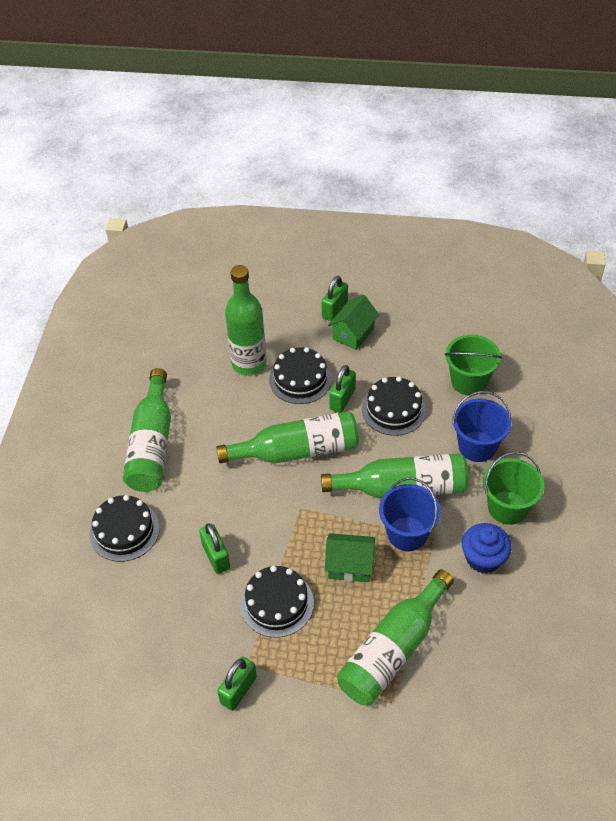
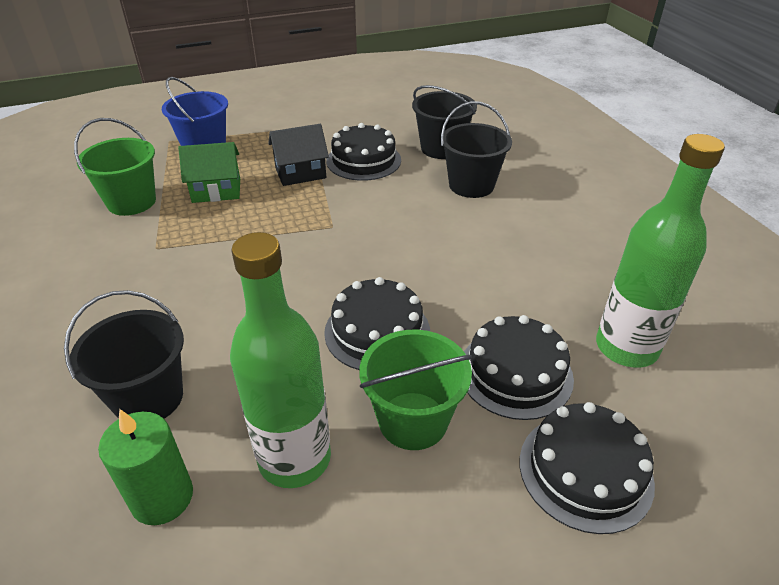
black bucket: none = 0 -> [64,290,184,419] [412,85,477,159] [441,101,512,198] = 3
black house: none = 0 -> [268,124,329,186] = 1
blue bucket: [379,478,441,551] [452,391,511,462] = 2 -> [162,77,228,146] = 1
blue cupcake: [462,523,512,574] = 1 -> none = 0
green bottle: [123,368,171,492] [216,411,359,463] [225,265,267,375] [321,453,469,499] [337,569,454,705] = 5 -> [230,232,331,488] [596,134,725,368] = 2
green candle: none = 0 -> [98,409,193,525] = 1
green house: [325,533,375,582] [328,295,379,350] = 2 -> [178,142,240,203] = 1
green padlock: [199,523,230,574] [217,656,257,711] [321,276,348,321] [329,365,356,413] = 4 -> none = 0

